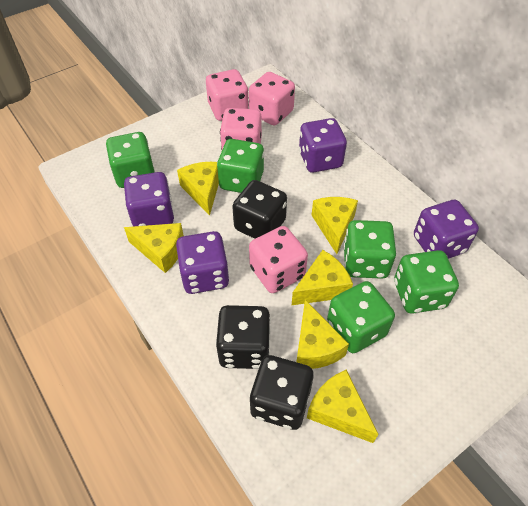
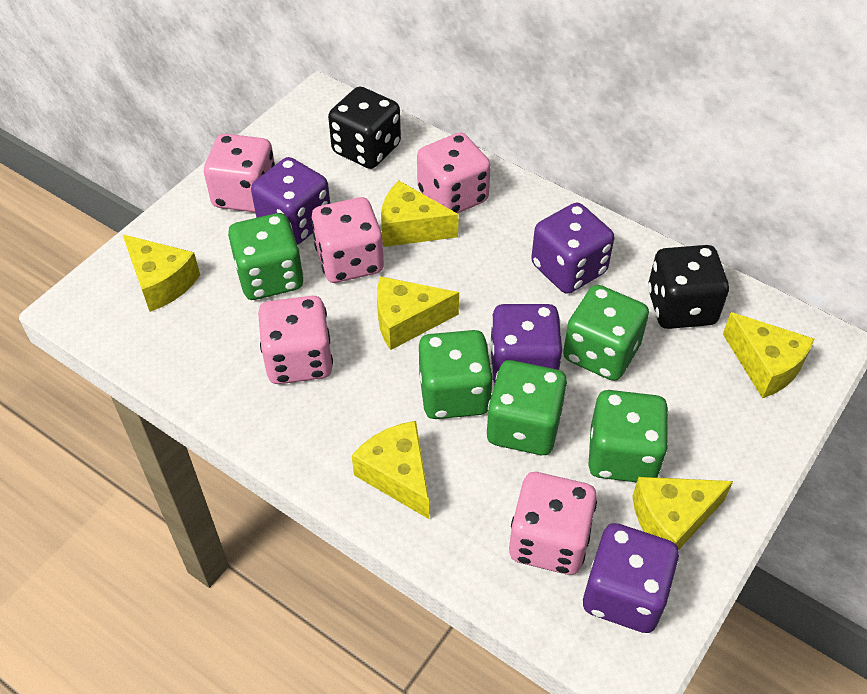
black dice: [216,305,271,369] [232,180,287,239] [249,355,314,430] = 3 -> [328,86,401,169] [648,245,729,329] = 2
pink dice: [206,69,249,121] [220,108,262,150] [249,72,295,125] [249,226,308,293] = 4 -> [204,134,275,212] [258,296,333,384] [311,197,384,283] [417,132,491,214] [509,472,597,575] = 5

